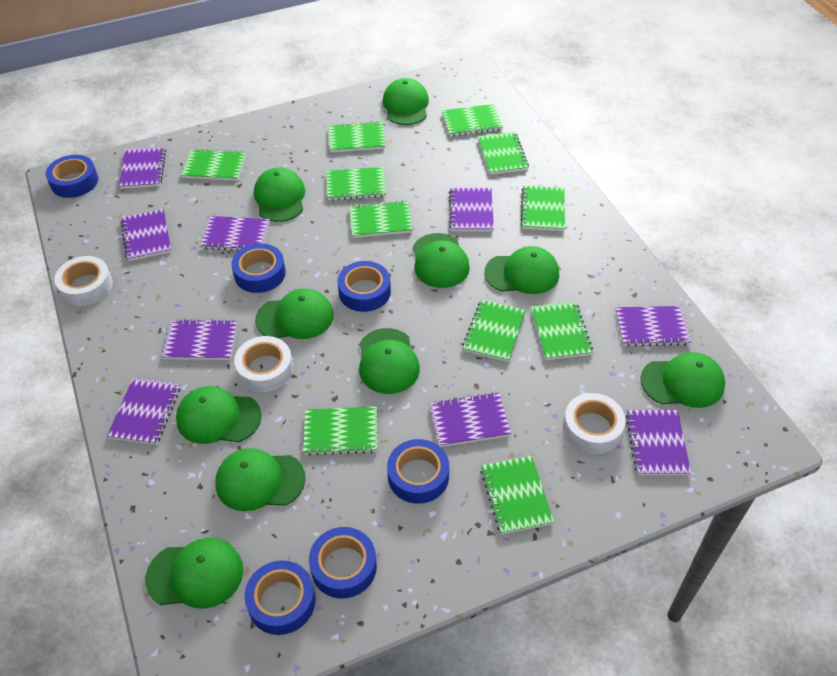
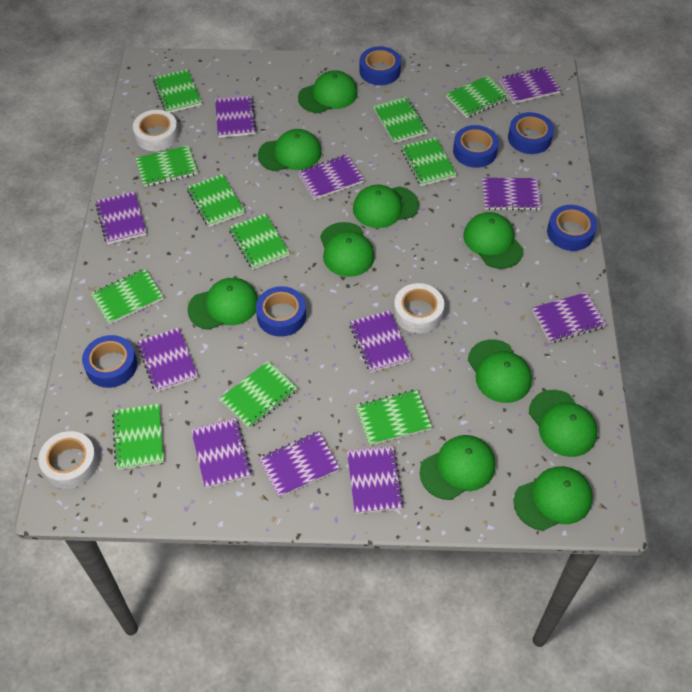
purple notebook: [107,378,180,445] [119,147,166,189] [121,209,171,261] [162,319,237,360] [201,216,270,251] [429,392,511,447] [449,188,494,231] [616,306,691,347] [626,410,691,475] = 9 -> [95,192,147,244] [137,328,198,392] [191,418,252,488] [215,95,257,138] [259,431,340,498] [298,154,364,200] [347,446,404,514] [350,310,412,373] [482,178,541,210] [499,67,561,104] [532,292,606,343] = 11

